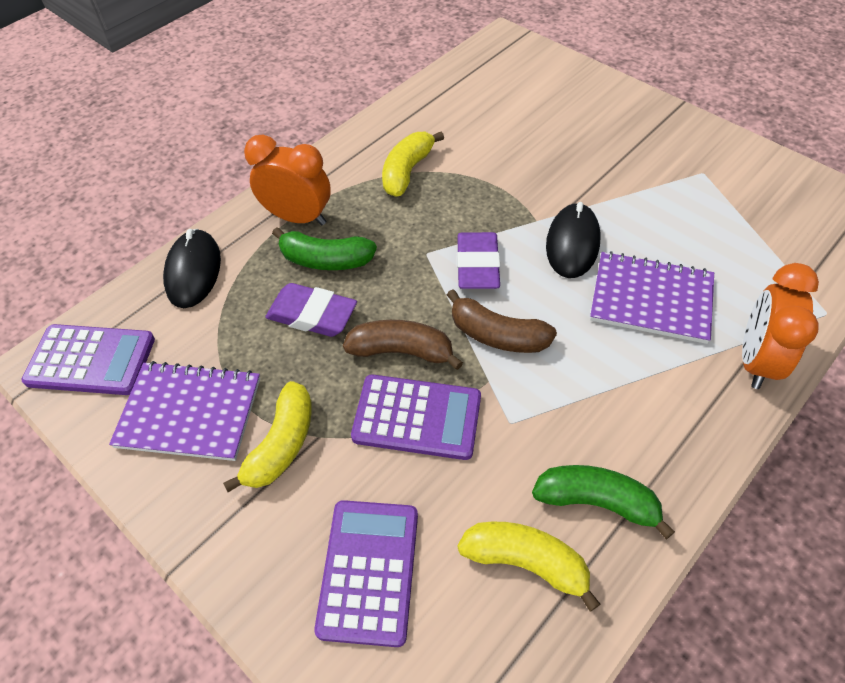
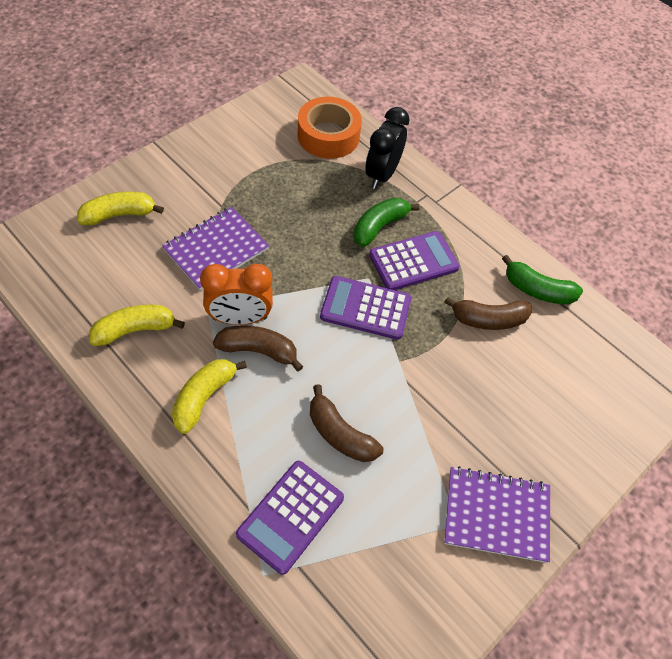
black clock: none = 0 -> [365,107,409,189] = 1
black mouse: [163,229,221,308] [546,202,601,278] = 2 -> none = 0
brown banana: [343,320,463,370] [447,289,557,353] = 2 -> [213,325,303,372] [310,384,383,462] [444,297,532,330] = 3
orange clock: [244,134,331,225] [742,263,819,389] = 2 -> [200,264,273,325] = 1
orange tape: none = 0 -> [298,97,362,159] = 1
purple eraser: [265,283,357,337] [457,232,500,289] = 2 -> none = 0

